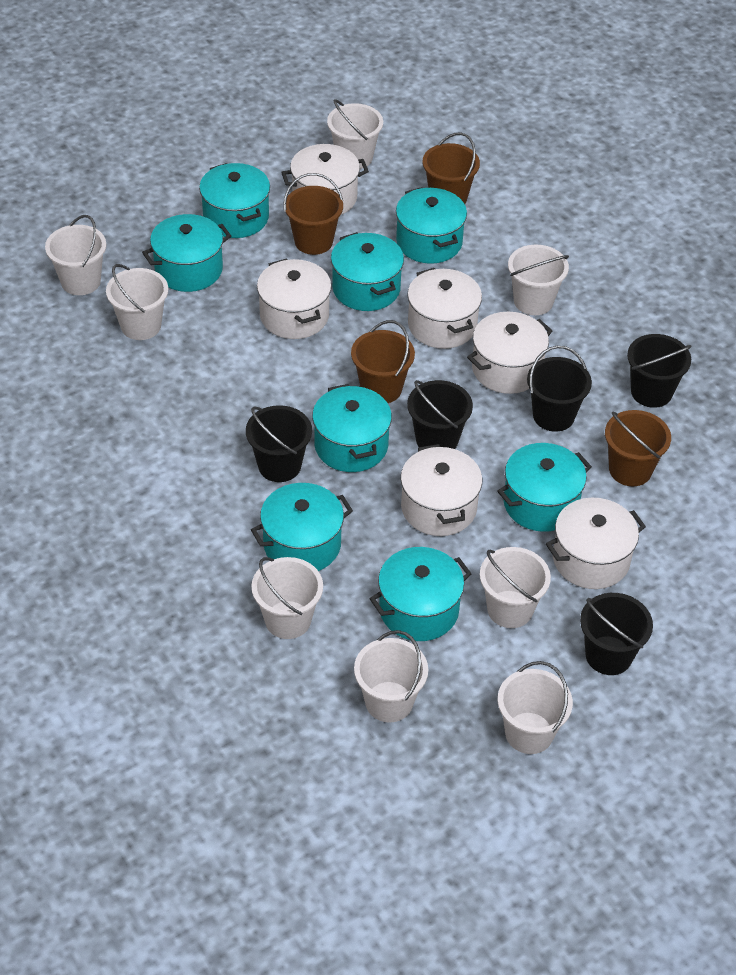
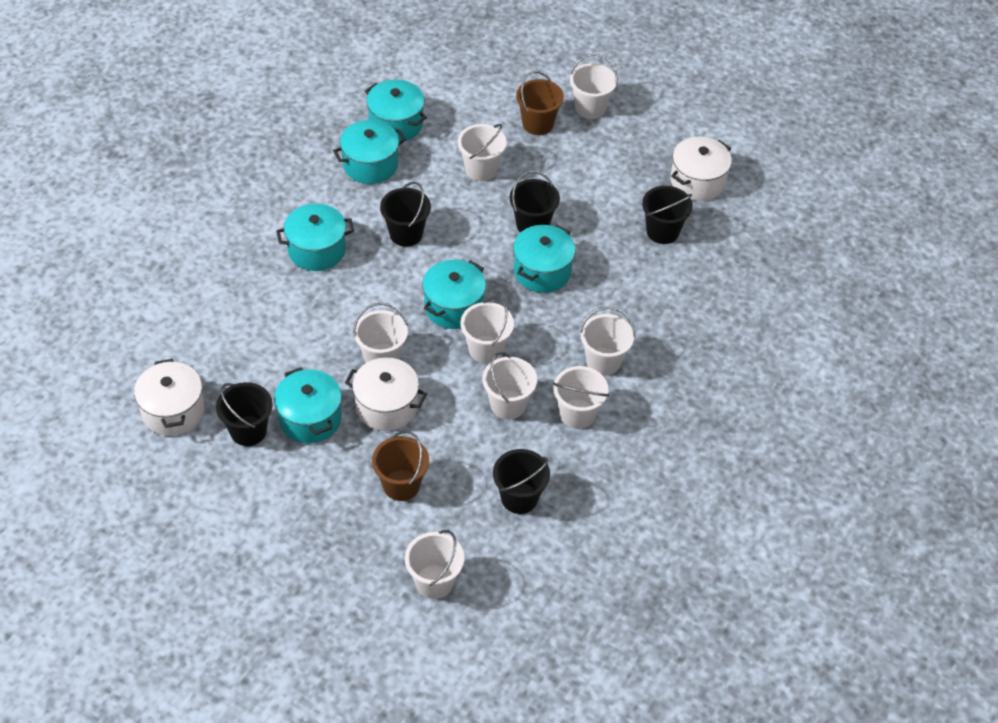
brown bucket: [284,173,343,255] [351,320,415,403] [423,132,480,204] [605,410,671,486] = 4 -> [372,431,429,501] [516,71,564,135] = 2
turquoise pot: [142,214,231,292] [199,163,270,238] [251,483,353,571] [312,384,392,472] [331,232,404,311] [370,547,472,641] [396,187,467,264] [497,443,592,532] = 8 -> [274,367,342,444] [276,203,354,271] [333,120,406,184] [365,80,427,141] [422,260,486,329] [513,225,575,293] = 6
white pot: [257,259,332,339] [281,144,369,215] [401,444,482,536] [407,268,482,349] [467,312,552,394] [546,498,646,589] = 6 -> [134,359,204,436] [345,357,427,431] [670,137,732,201] = 3

